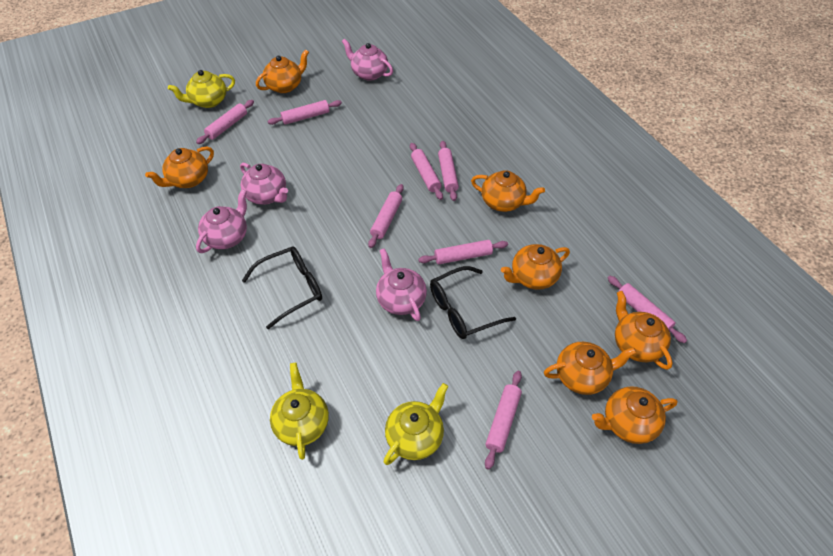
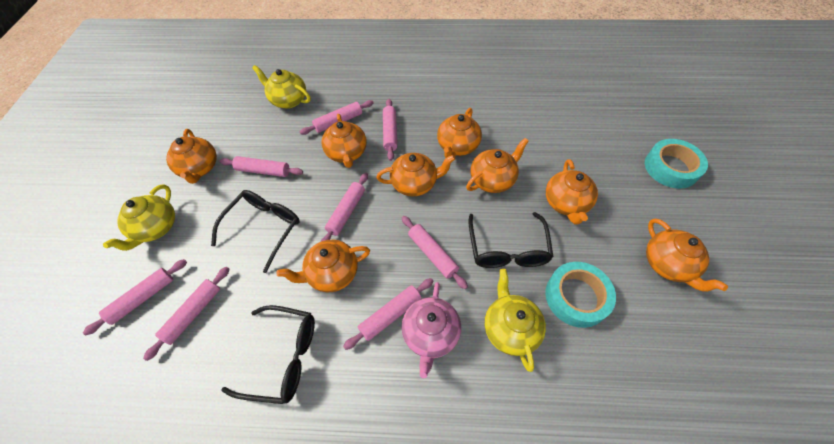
black glasses: [242,246,322,329] [430,266,516,339] = 2 -> [211,190,300,273] [222,305,315,404] [468,212,553,268] = 3
orange teapot: [145,147,214,188] [256,50,309,93] [471,170,545,212] [501,244,570,290] [544,342,637,395] [592,386,677,444] [615,291,673,370] = 7 -> [166,129,217,184] [276,240,370,292] [322,114,367,168] [377,153,455,196] [437,108,482,158] [466,138,529,193] [546,159,598,225] [646,219,728,292] = 8
pink teapot: [196,189,247,253] [240,163,288,205] [342,39,393,81] [376,248,427,321] = 4 -> [402,282,461,378] = 1
turquoise tape: none = 0 -> [545,262,616,328] [645,139,708,189] = 2

